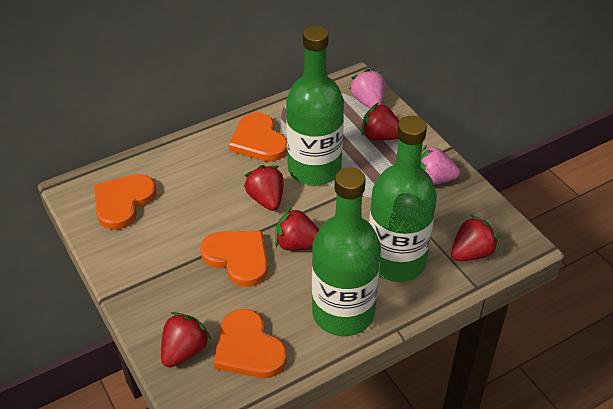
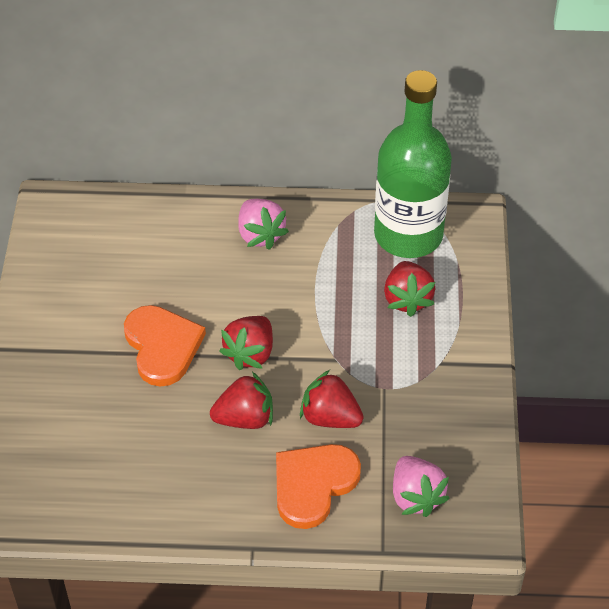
green bottle: [286,26,344,185] [312,167,381,336] [369,116,437,282] = 3 -> [374,70,452,258] = 1
orange heart: [94,174,156,230] [200,231,268,287] [214,309,287,378] [229,112,287,162] = 4 -> [124,305,206,387] [276,444,361,529] = 2
red strawberry: [161,312,211,367] [244,165,284,211] [275,207,319,251] [362,102,399,140] [451,215,499,261] = 5 -> [210,372,273,429] [219,316,273,370] [300,370,364,428] [384,261,436,317] = 4

